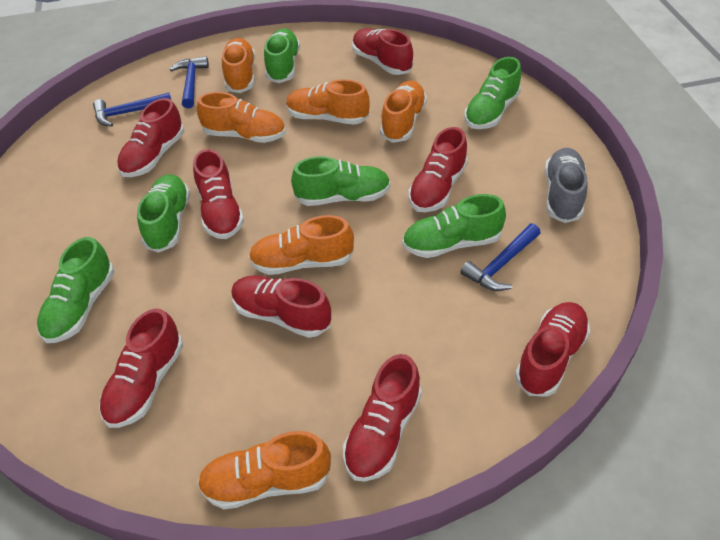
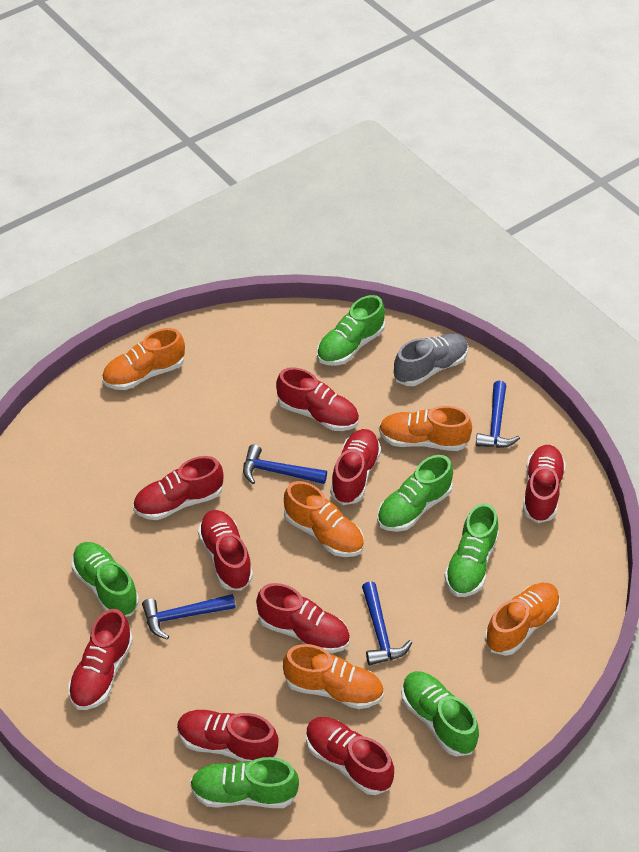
blue hammer: [93,93,171,127] [170,56,209,108] [460,224,540,291] = 3 -> [142,594,236,640] [243,444,327,484] [362,581,412,665] [476,381,520,448] = 4
orange shoe: [197,92,286,143] [197,431,331,509] [222,38,255,93] [249,215,354,275] [286,79,370,125] [380,81,427,143] = 6 -> [102,328,185,390] [283,644,384,709] [284,481,364,557] [379,406,472,451] [485,583,560,656] = 5
red shoe: [99,309,183,428] [117,98,184,177] [193,149,244,239] [231,275,331,338] [343,354,422,481] [352,28,413,75] [408,127,468,212] [515,302,590,397] = 8 -> [68,609,133,710] [133,456,224,520] [177,710,279,762] [198,510,253,591] [256,583,350,653] [276,367,359,431] [306,717,394,795] [330,429,381,505] [523,445,566,523] = 9

